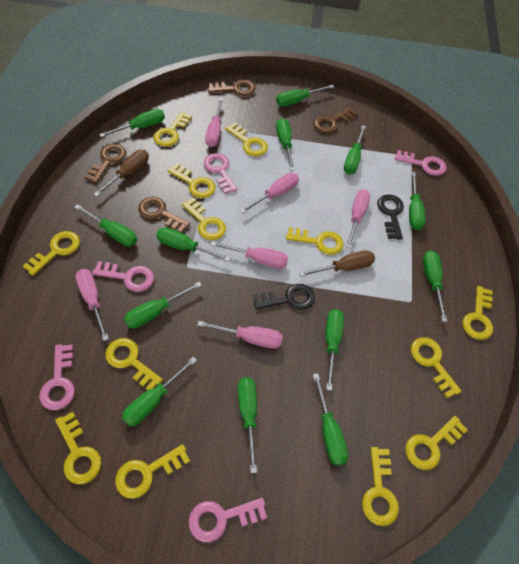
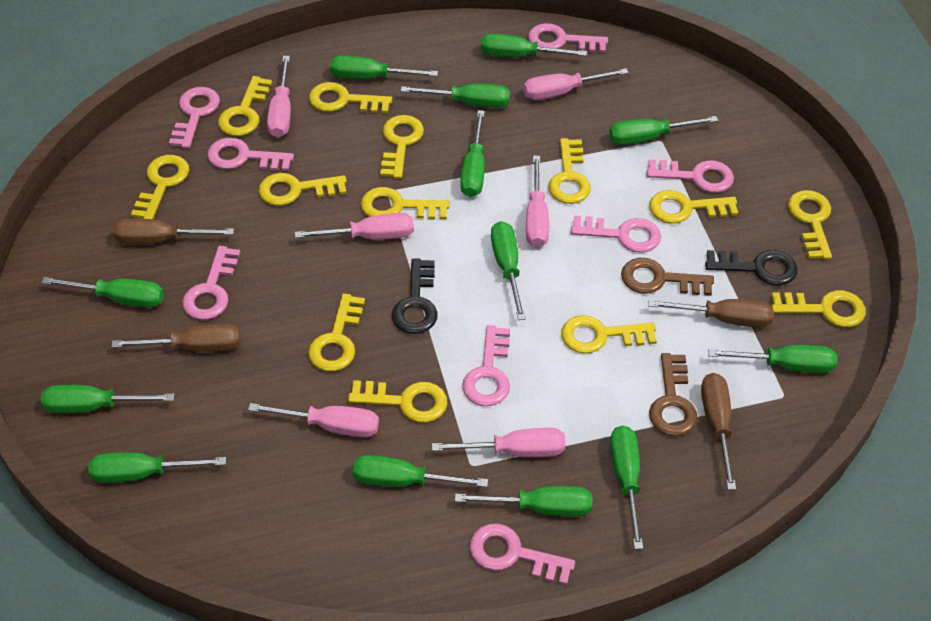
brown key: [84,144,126,183] [138,197,190,233] [208,80,256,96] [314,106,357,133] = 4 -> [621,258,714,296] [649,353,698,436] = 2
brown screwdriver: [93,150,149,197] [299,250,375,277] = 2 -> [112,324,240,352] [113,219,234,244] [648,299,774,328] [701,373,736,490] = 4
pink key: [39,344,75,410] [92,261,154,292] [189,498,267,543] [204,153,237,194] [395,150,447,176] = 5 -> [169,87,220,149] [182,246,240,320] [208,137,294,171] [462,325,510,406] [470,523,575,585] [528,23,608,53] [571,216,661,253] [646,159,734,193] = 8

